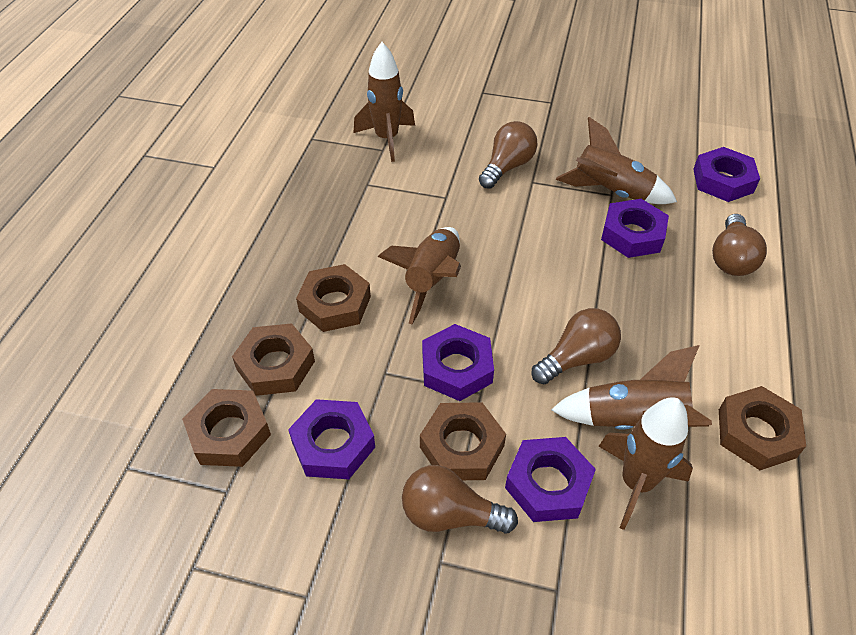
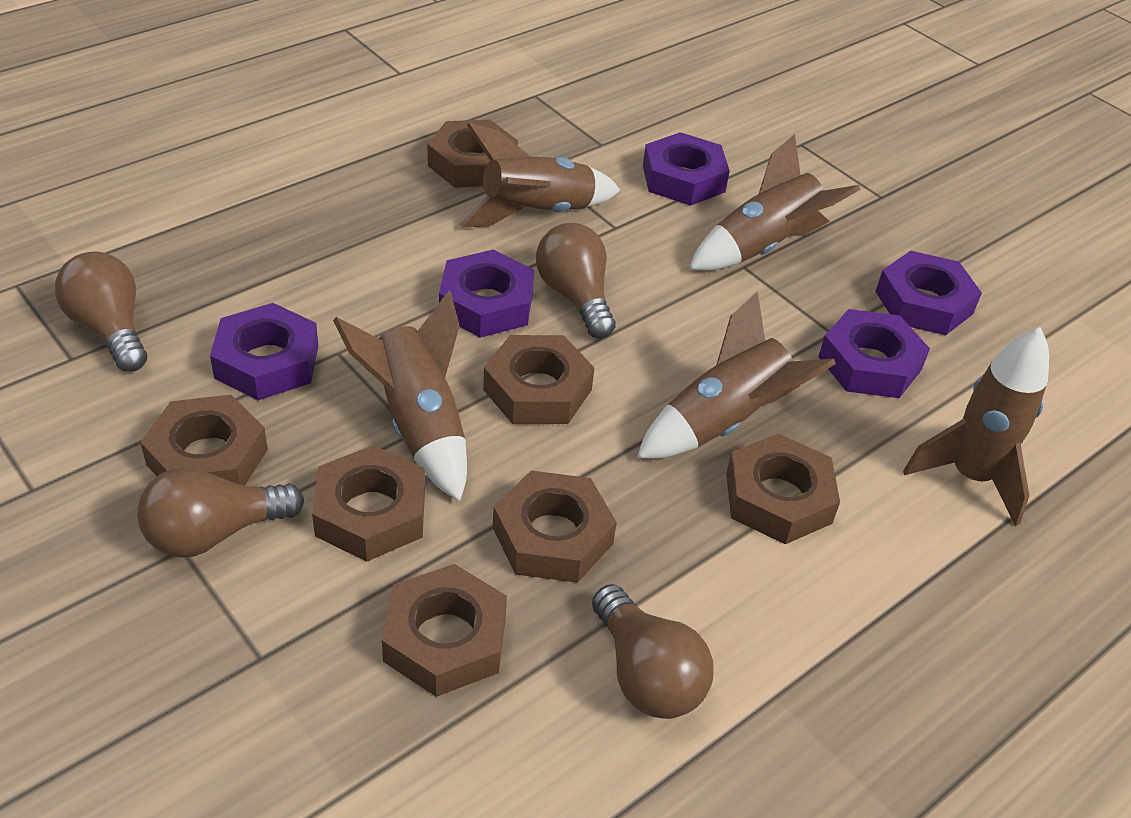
brown nut: [182,389,271,467] [232,323,315,396] [296,264,371,332] [420,402,506,480] [719,386,806,470] = 5 -> [140,395,268,486] [312,445,425,562] [382,564,507,697] [428,120,518,188] [483,335,594,424] [493,470,617,583] [726,433,840,544] = 7

